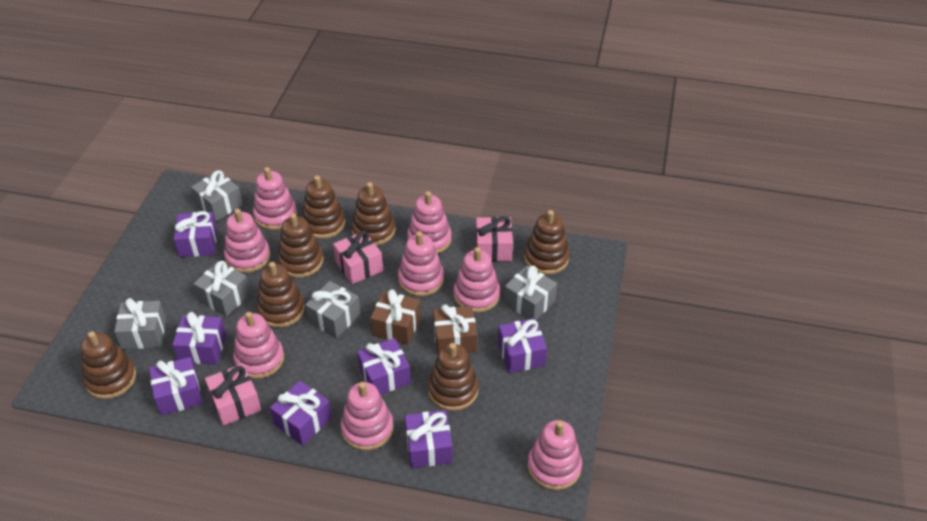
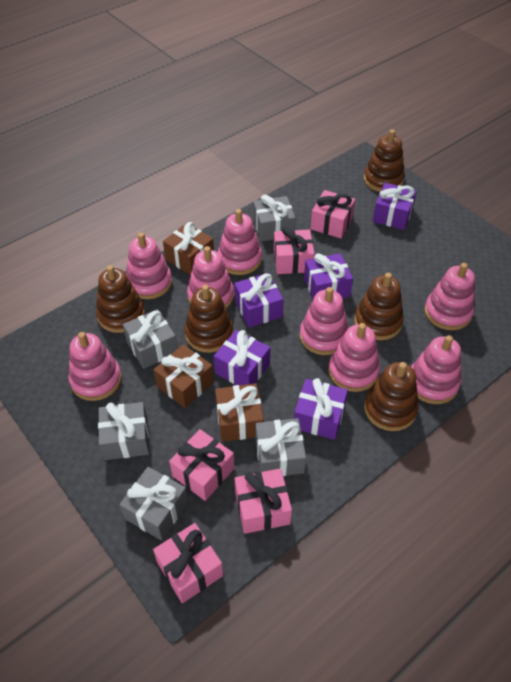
brown gift: [370,289,421,345] [433,304,477,355] = 2 -> [154,344,214,408] [163,222,214,275] [215,383,264,442] = 3
brown stacking toy: [81,331,136,399] [256,262,305,328] [277,213,323,278] [301,176,345,239] [351,182,395,246] [428,343,478,411] [524,210,570,275] = 7 -> [96,265,145,333] [185,285,233,353] [355,273,404,340] [364,129,405,192] [364,362,419,431] = 5
pink gift: [205,364,261,426] [333,231,383,284] [476,216,513,261] = 3 -> [153,523,223,603] [169,429,234,501] [234,468,292,534] [274,226,315,274] [310,190,355,238] = 5
purple gift: [149,357,202,415] [172,312,226,365] [174,211,217,257] [270,381,332,446] [357,338,411,395] [405,410,453,468] [498,318,547,373] = 7 -> [214,330,270,386] [234,273,284,328] [294,378,348,440] [304,253,353,299] [373,183,417,230] = 5

